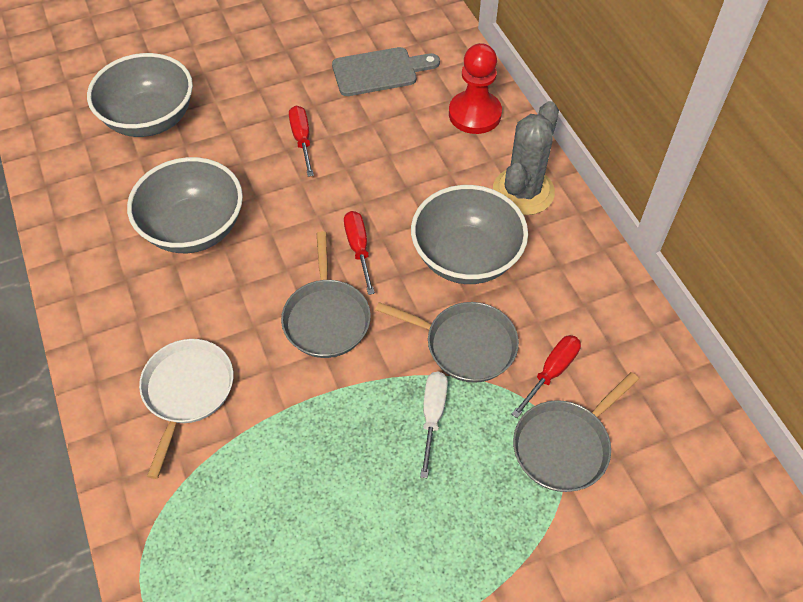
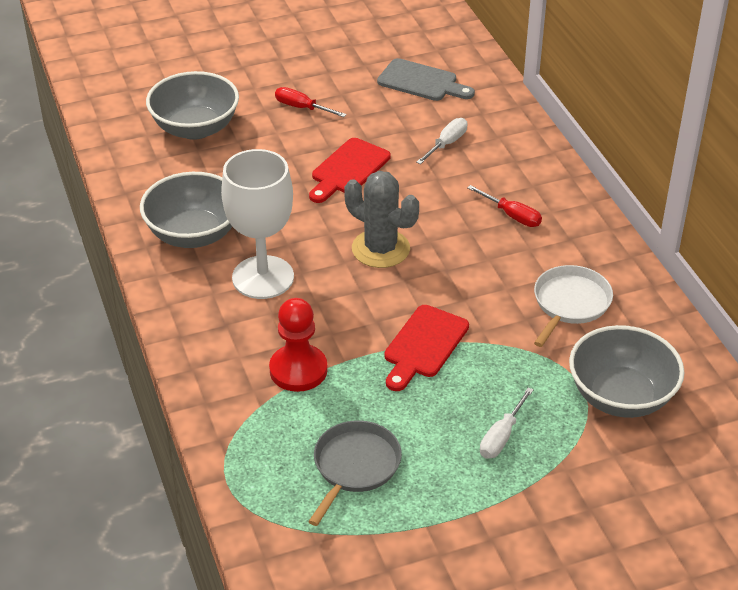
grey pan: [281,231,371,358] [376,302,519,383] [513,372,639,492] = 3 -> [308,420,402,526] = 1
red cutting board: none = 0 -> [309,138,391,203] [384,305,469,391] = 2
red screwdriver: [289,106,314,177] [344,211,375,295] [511,335,581,418] = 3 -> [275,87,347,117] [467,185,542,227] = 2
white goblet: none = 0 -> [221,149,294,299] = 1
white screwdriver: [420,372,448,478] = 1 -> [416,118,468,164] [480,387,533,459] = 2

